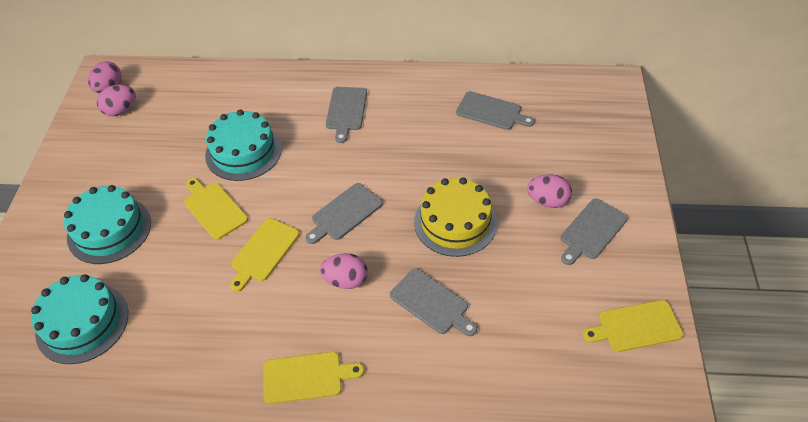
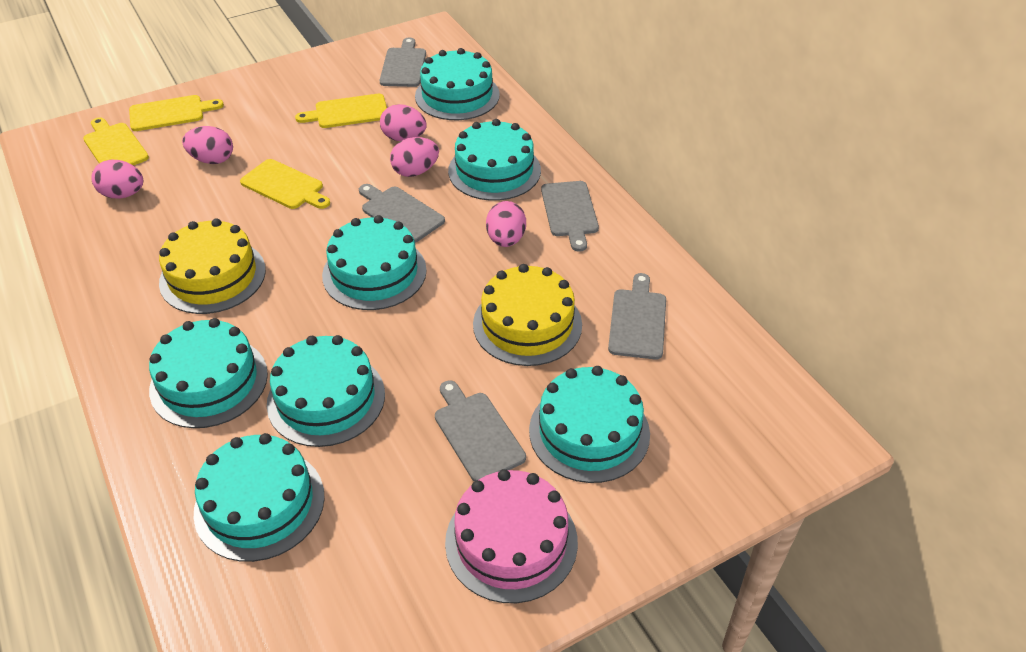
pink cake: none = 0 -> [445,469,578,603] = 1
pink egg: [88,61,122,93] [96,85,136,116] [320,253,368,289] [527,174,572,208] = 4 -> [91,160,143,199] [182,126,233,164] [380,104,427,141] [390,137,439,177] [486,201,526,247] = 5
turquoise cake: [31,274,128,364] [64,185,151,264] [205,110,282,181] = 3 -> [149,318,268,428] [194,433,325,562] [267,335,385,447] [322,215,427,310] [415,48,500,120] [448,119,541,201] [529,366,650,483] = 7
yellow cake: [414,177,497,257] = 1 -> [159,218,266,314] [473,264,582,366] = 2

